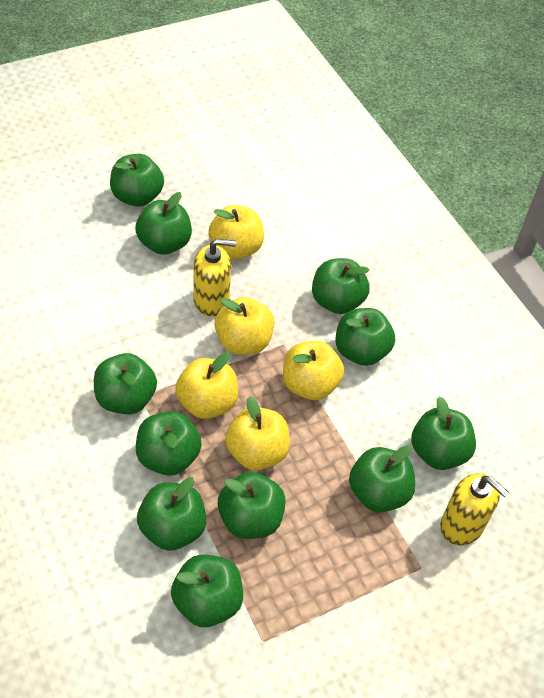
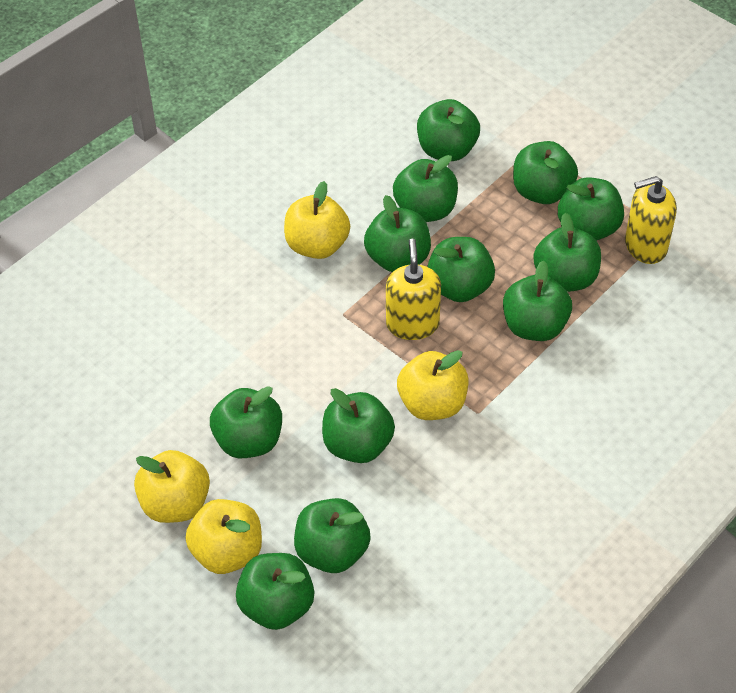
green apple: [94,353,157,414] [110,154,164,207] [136,192,192,255] [136,411,202,476] [137,477,206,551] [171,555,243,627] [218,472,286,539] [312,258,370,314] [336,308,395,366] [349,445,415,512] [411,397,476,470] = 11 -> [210,386,282,458] [236,553,314,630] [294,498,371,573] [322,388,395,463] [364,195,431,272] [393,155,458,222] [417,99,480,161] [427,237,495,302] [503,261,572,341] [513,141,578,204] [533,213,601,292] [558,177,624,241] = 12
yellow apple: [175,352,238,419] [208,205,264,259] [215,297,275,355] [225,396,290,470] [283,341,344,400] = 5 -> [134,450,210,523] [185,499,262,574] [284,181,350,259] [397,350,468,420] = 4

